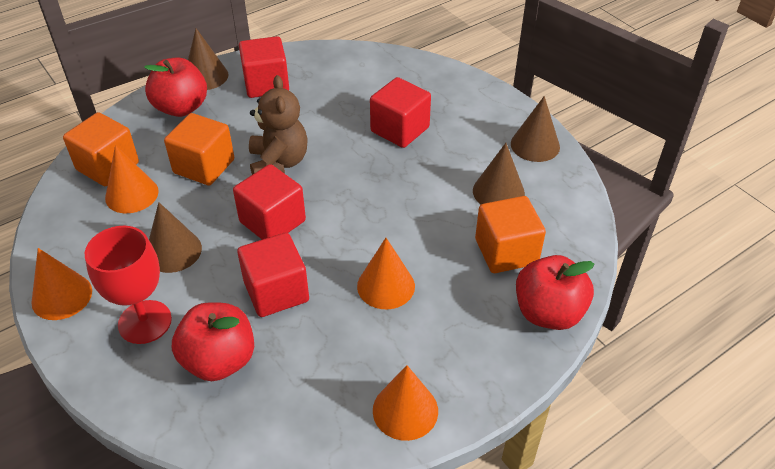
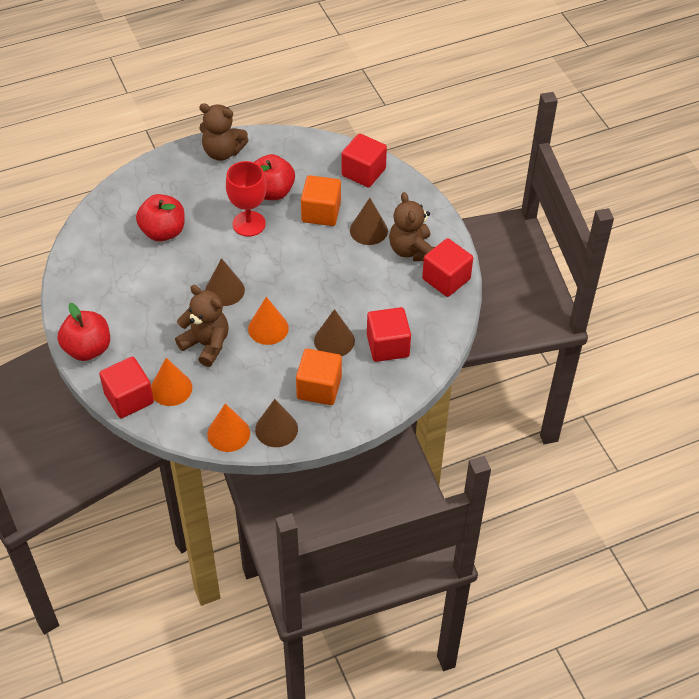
brown teddy bear: [249,75,308,175] = 1 -> [175,285,229,367] [199,103,249,161] [389,192,435,261] = 3
orange cone: [31,248,92,320] [105,145,159,213] [357,238,415,309] [373,365,438,441] = 4 -> [151,358,192,406] [207,403,250,452] [248,297,289,345] = 3
orange cube: [63,112,139,186] [164,113,234,185] [475,196,546,273] = 3 -> [296,349,342,405] [301,175,341,226] = 2

